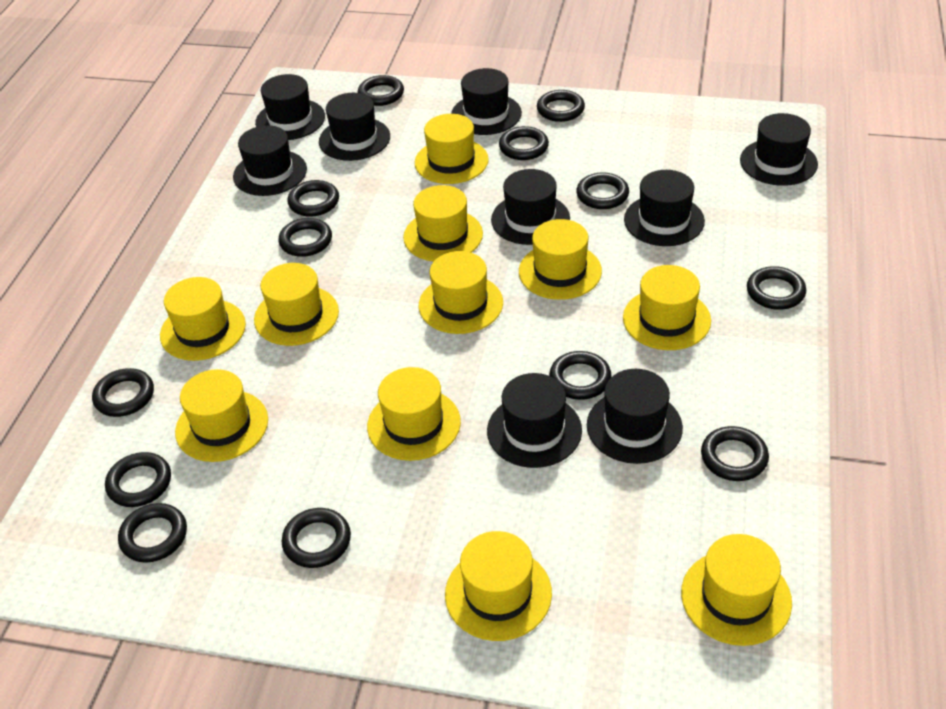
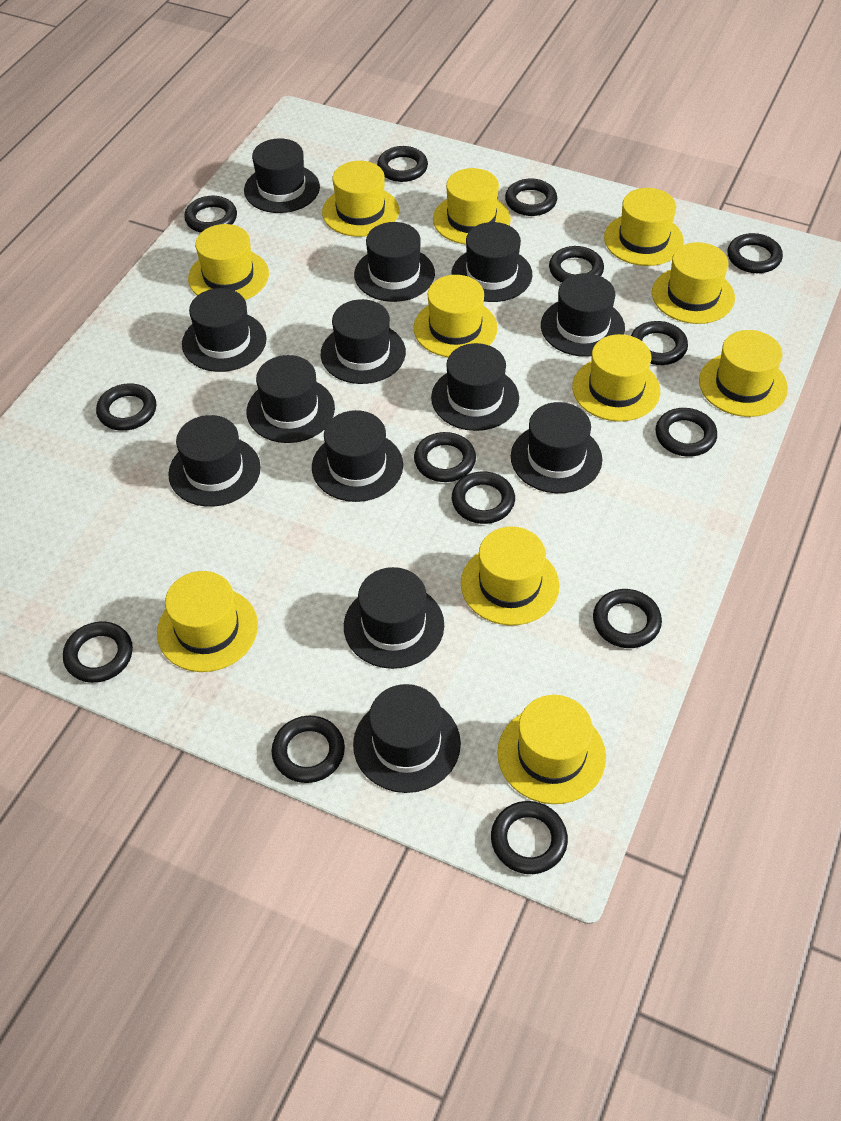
black hat: [233,125,307,196] [255,74,325,140] [319,93,390,161] [451,68,522,135] [487,373,582,468] [491,169,570,245] [587,369,683,464] [624,170,705,246] [740,113,818,186] = 9 -> [168,415,261,507] [182,288,267,372] [244,138,320,213] [246,355,335,443] [312,410,403,502] [321,299,406,384] [344,567,444,669] [353,684,461,793] [354,222,435,302] [431,343,519,431] [451,222,532,302] [511,402,602,493] [541,273,625,357] = 13
black ring: [92,368,154,417] [105,452,171,507] [118,503,187,563] [278,218,332,257] [282,508,351,568] [288,180,339,217] [358,75,404,106] [499,126,549,160] [537,90,585,122] [549,351,612,400] [576,173,629,209] [701,426,769,481] [747,266,806,310] = 13 -> [63,621,133,683] [96,384,156,431] [184,196,237,233] [271,716,345,783] [377,146,428,182] [414,432,476,482] [452,471,515,524] [491,801,568,874] [505,178,557,216] [549,246,604,283] [593,589,662,648] [631,321,688,365] [655,408,717,457] [727,233,783,273] = 14

